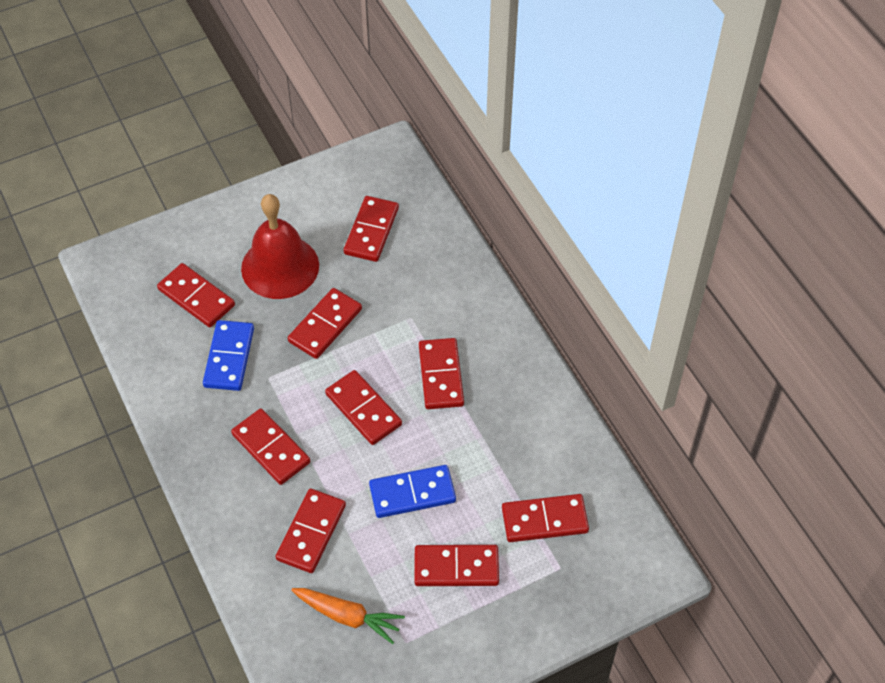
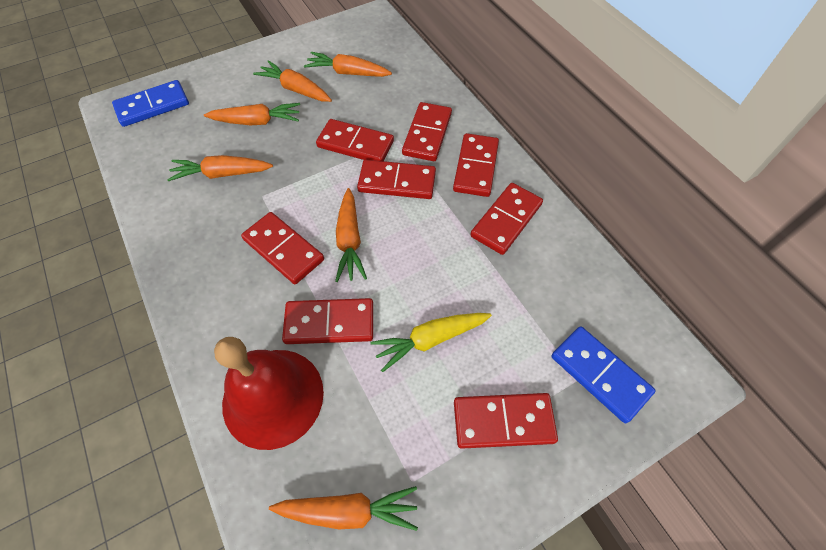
orange carrot: [291,588,405,644] = 1 -> [167,155,273,181] [204,103,300,125] [253,60,332,102] [269,486,418,531] [304,52,392,77] [335,188,367,282] = 6
red domino: [157,263,235,327] [231,409,310,485] [275,488,346,573] [288,288,362,359] [325,370,402,445] [344,196,399,262] [414,545,499,586] [419,338,464,409] [502,494,589,542] = 9 -> [241,212,324,284] [282,298,373,344] [316,119,394,161] [357,160,436,199] [402,102,452,161] [453,133,499,197] [454,393,558,449] [470,183,543,255] = 8
yellow carrot: none = 0 -> [370,313,492,372] = 1

